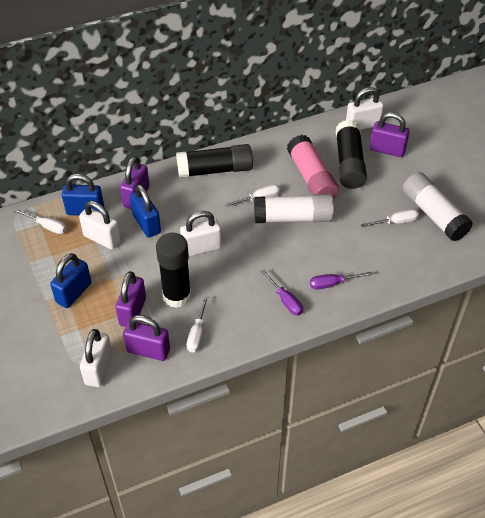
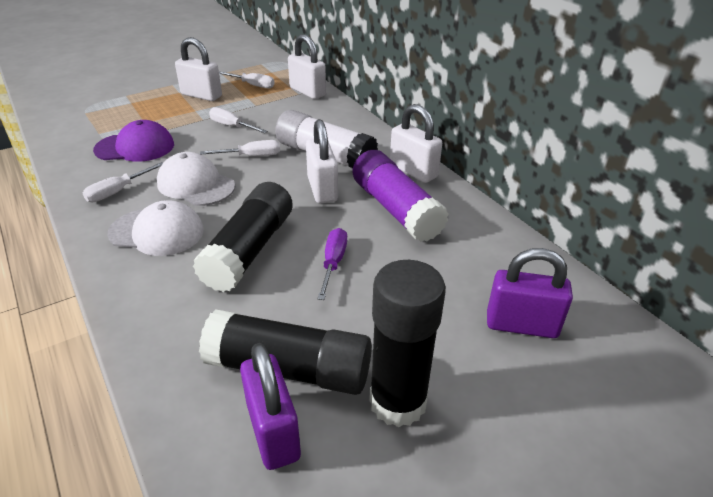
blue padlock: [50,253,91,308] [62,174,104,216] [130,184,161,238] = 3 -> none = 0
pink glue stick: [287,135,339,199] = 1 -> none = 0
purple cap: none = 0 -> [93,120,174,162] = 1
purple glue stick: none = 0 -> [353,150,449,242] = 1
purple padlock: [115,271,146,327] [120,156,150,209] [123,315,170,361] [370,112,410,157] = 4 -> [240,343,301,470] [487,248,573,338] = 2
purple screwdriver: [261,269,303,316] [310,272,372,290] = 2 -> [317,228,347,300] = 1
white cap: none = 0 -> [107,200,204,256] [157,152,235,206] = 2
white glue stick: [254,194,334,223] [403,172,473,241] = 2 -> [275,110,378,169] = 1

